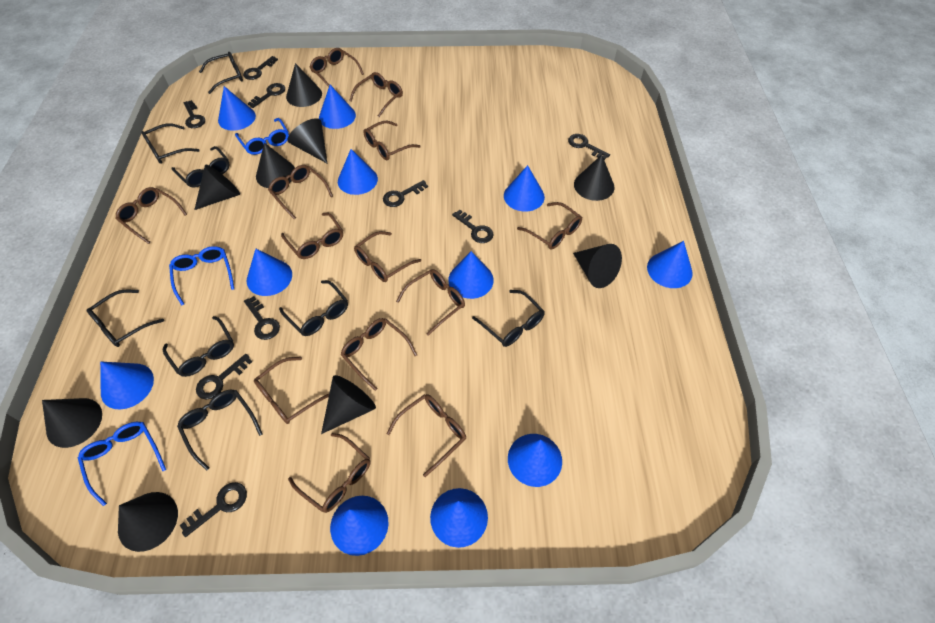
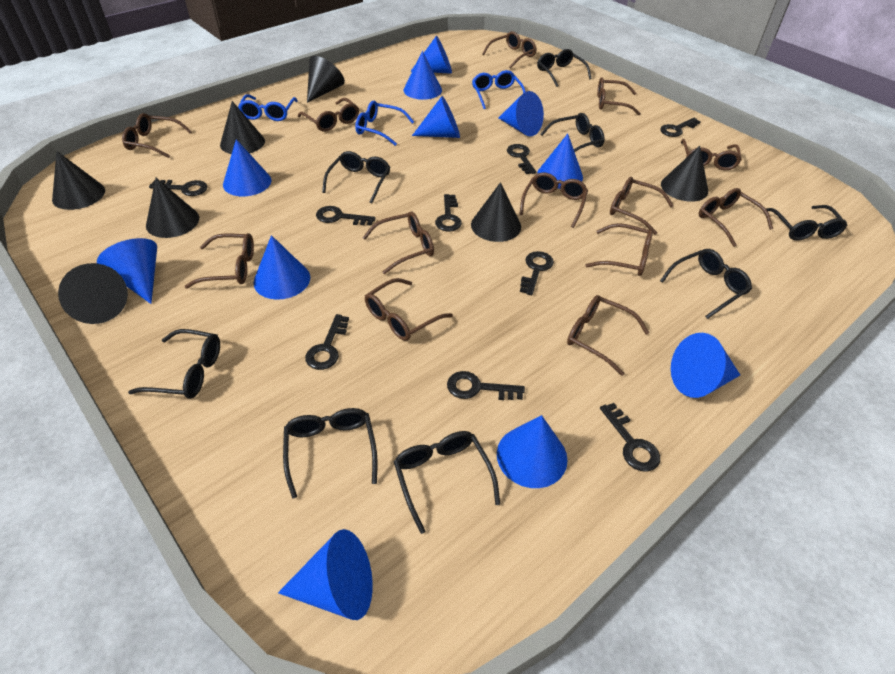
black cone: [42,398,102,448] [118,492,178,552] [194,165,240,210] [256,143,295,188] [286,63,322,107] [288,118,327,163] [321,375,376,434] [573,244,622,288] [574,155,615,201] = 9 -> [52,151,105,210] [58,263,128,324] [146,178,199,238] [220,101,265,154] [307,56,345,103] [471,182,521,242] [661,146,708,202] = 7

